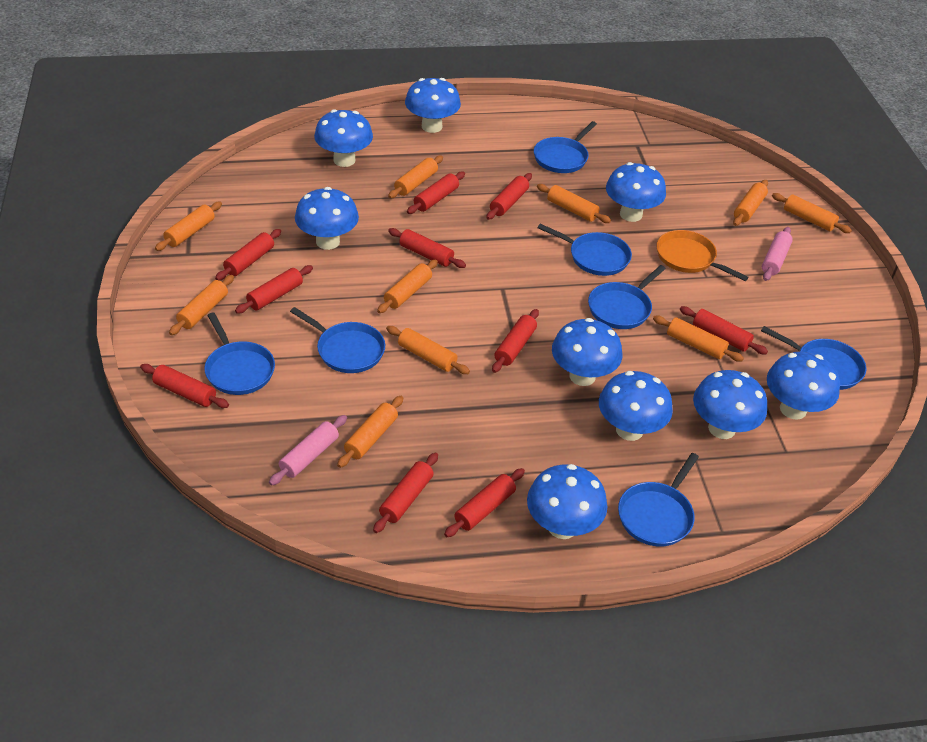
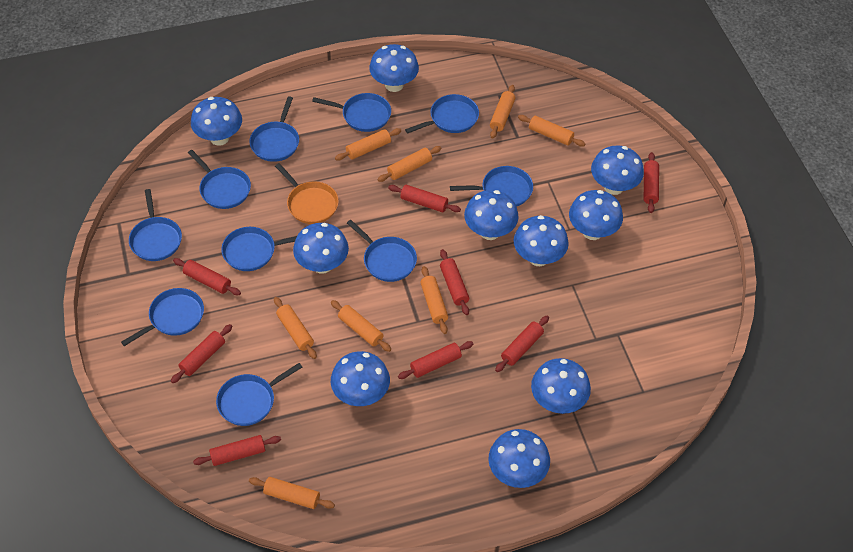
blue mushroom: [295,187,359,250] [314,109,373,167] [405,78,461,133] [527,464,608,539] [552,318,622,386] [599,371,673,441] [606,162,666,222] [693,370,767,439] [767,352,840,420] = 9 -> [191,97,242,146] [293,223,349,274] [331,351,390,406] [369,44,419,92] [464,190,519,240] [488,429,550,488] [514,215,569,266] [531,358,591,414] [569,190,623,240] [591,145,644,195] = 10
blue pan: [204,312,275,395] [290,307,385,373] [534,121,597,173] [537,224,632,276] [588,265,666,329] [618,453,699,547] [761,326,867,390] = 7 -> [121,288,204,346] [129,189,182,261] [188,150,251,209] [216,363,302,426] [221,227,297,271] [249,96,299,162] [312,93,391,132] [347,220,417,282] [405,94,479,134] [450,166,533,207] = 10
orange rolling pin: [155,201,222,251] [169,275,234,335] [337,396,403,468] [377,260,438,313] [386,326,470,374] [388,156,443,198] [537,184,611,223] [653,316,744,362] [733,180,768,226] [772,193,852,233] = 10 -> [249,477,335,509] [274,297,317,359] [331,300,391,352] [335,128,401,161] [377,146,441,182] [420,266,448,334] [490,85,515,139] [518,115,585,147] = 8
pink rolling pin: [269,415,347,486] [762,227,793,281] = 2 -> none = 0
red rolling pin: [140,364,229,408] [215,229,281,281] [235,265,313,313] [373,453,438,533] [388,228,466,268] [407,172,465,214] [444,468,525,537] [486,173,532,220] [492,309,539,373] [680,306,768,354] = 10 -> [171,324,232,383] [173,258,241,295] [193,435,281,466] [388,185,461,213] [398,341,473,379] [440,249,469,315] [495,316,549,372] [644,152,659,213] = 8

